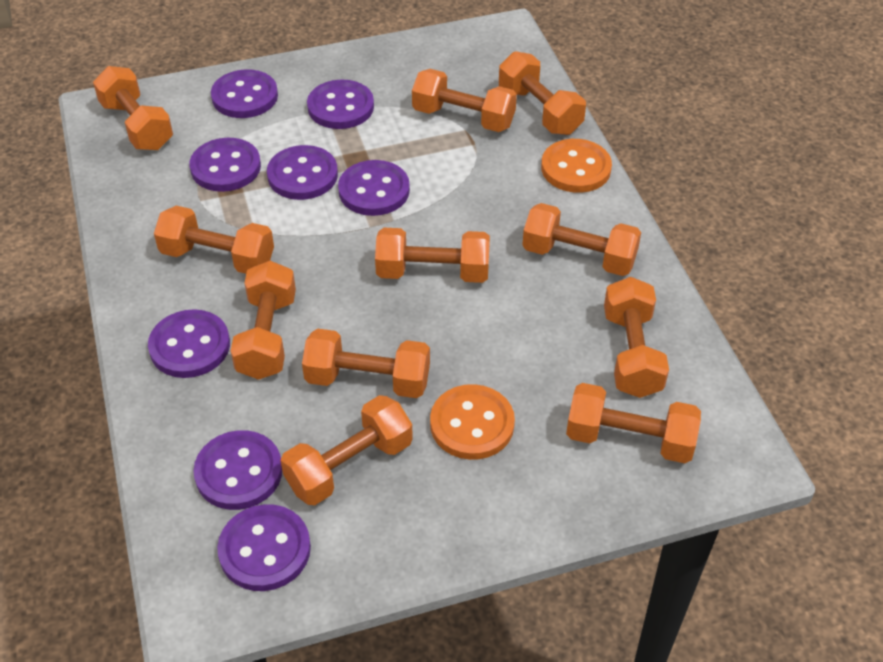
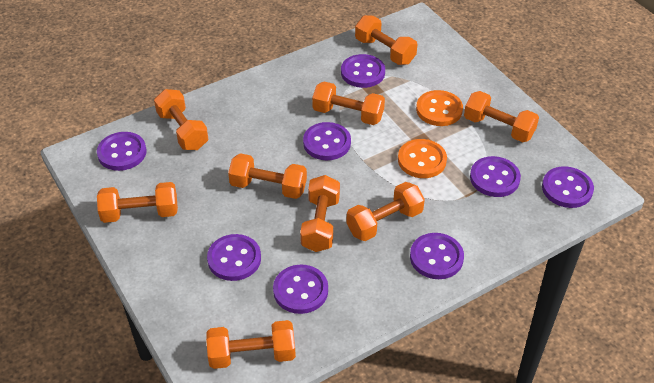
orange dumbbell: [93,66,173,150] [154,206,274,274] [231,261,296,380] [280,395,413,505] [302,329,430,398] [375,228,490,283] [412,69,517,132] [499,51,586,135] [522,203,641,276] [566,383,701,463] [604,277,669,398] = 11 -> [97,182,178,223] [154,89,208,150] [206,320,296,369] [228,153,307,199] [300,175,340,252] [312,81,385,125] [347,182,425,241] [355,15,417,65] [464,91,539,142] = 9

